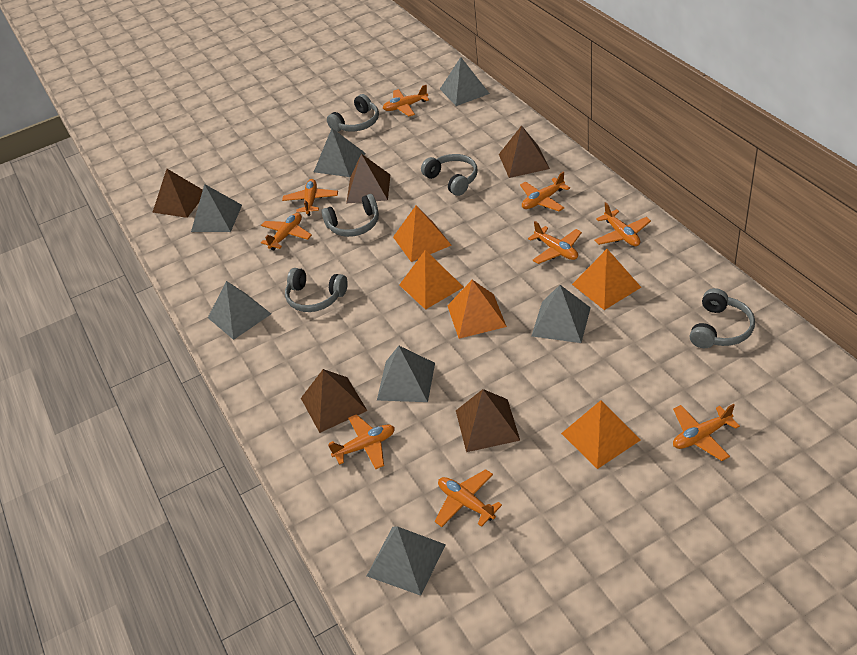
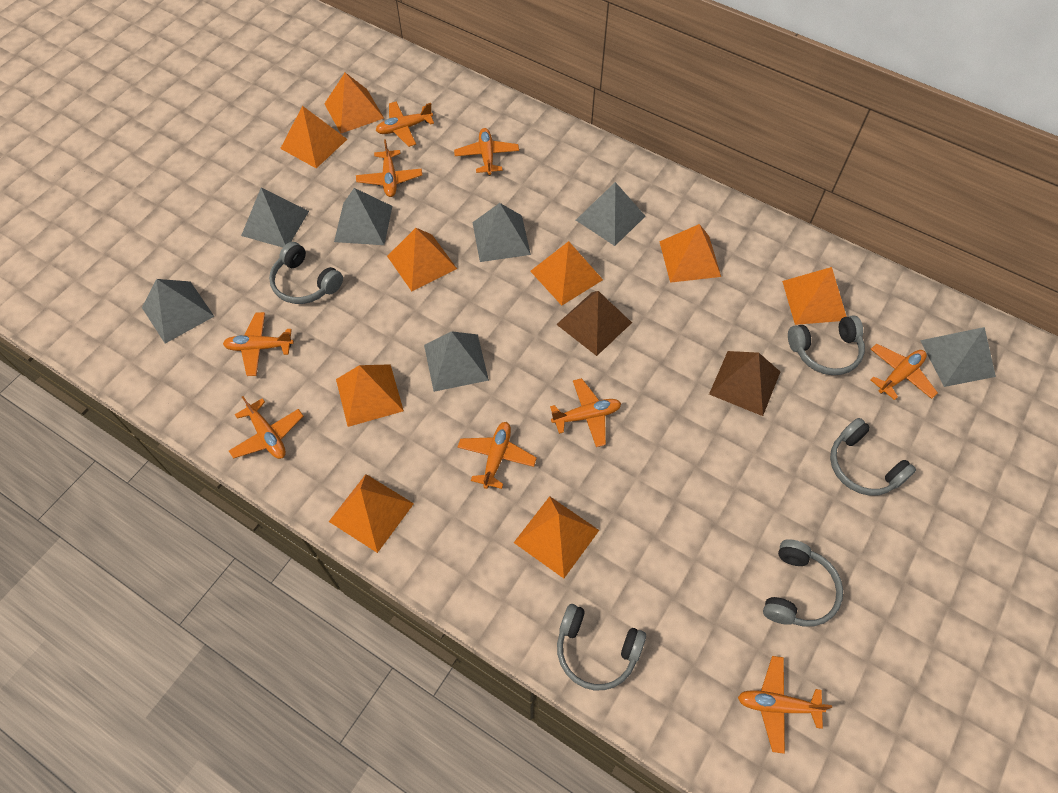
brown pyramid: [152,169,203,218] [301,369,367,433] [346,154,390,204] [456,389,520,452] [499,126,550,178] = 5 -> [556,291,632,356] [709,351,780,416] = 2
orange pyramid: [393,206,452,262] [399,250,464,310] [447,280,507,339] [561,400,641,469] [572,249,641,310] = 5 -> [280,106,347,168] [324,73,384,134] [329,474,414,553] [336,364,404,427] [387,228,457,291] [514,496,599,578] [530,241,603,305] [659,224,721,283] [782,267,847,325] = 9

